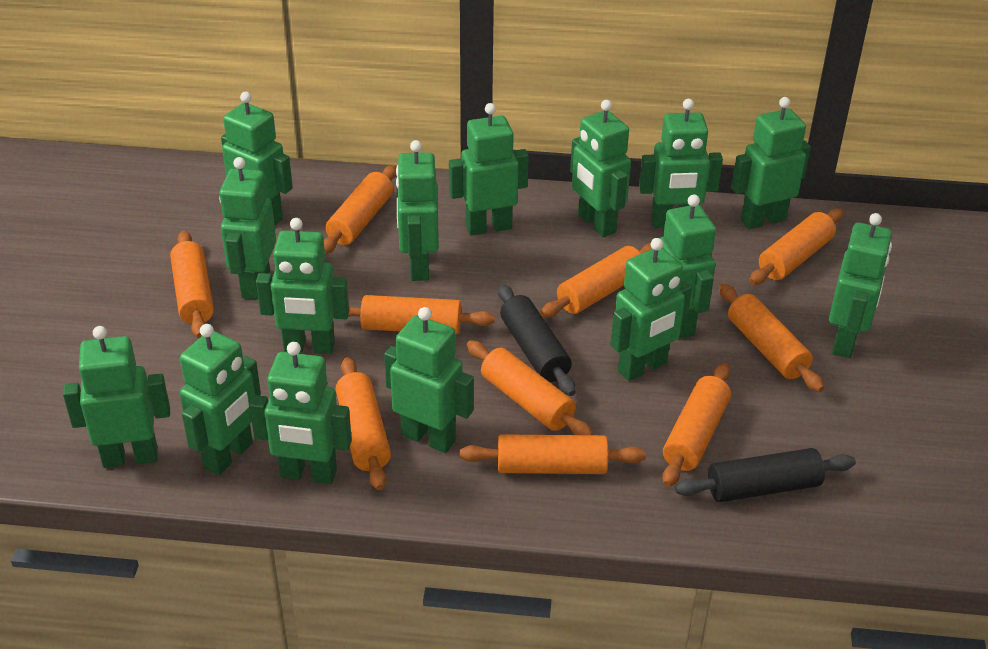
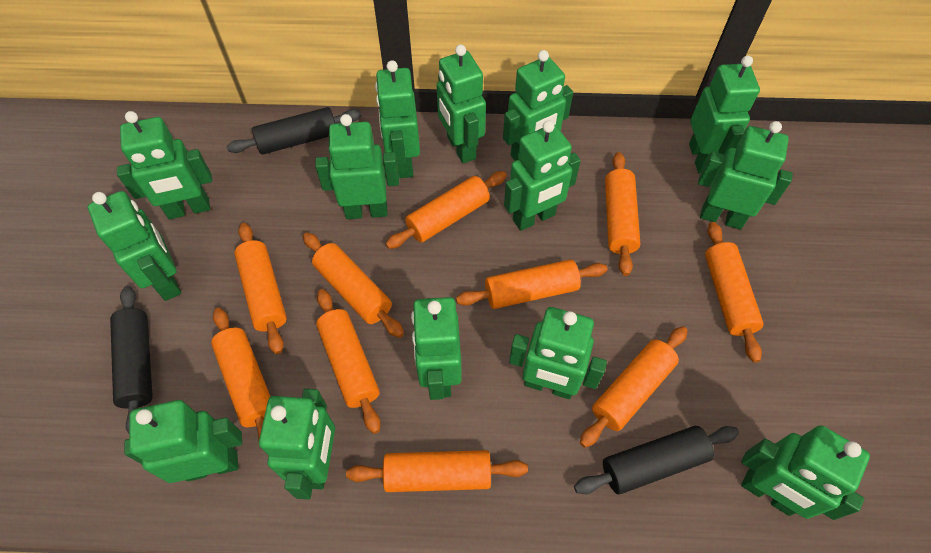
black rolling pin: [498,284,576,396] [675,448,856,502] = 2 -> [110,286,153,433] [226,107,362,155] [574,426,739,495] = 3
green robot: [63,326,170,468] [180,324,261,475] [219,157,276,300] [221,91,293,225] [249,342,352,484] [256,218,349,354] [384,307,474,453] [396,140,439,281] [449,103,529,236] [570,100,631,237] [610,238,692,381] [639,99,723,228] [660,195,716,339] [731,97,811,229] [829,213,892,358] = 15 -> [88,191,181,301] [117,111,212,219] [124,400,242,483] [259,389,335,500] [315,114,399,219] [375,60,420,178] [411,297,462,400] [437,45,486,163] [503,50,573,161] [504,121,581,231] [509,307,607,399] [689,56,760,174] [698,121,793,230] [741,425,870,520] = 14

